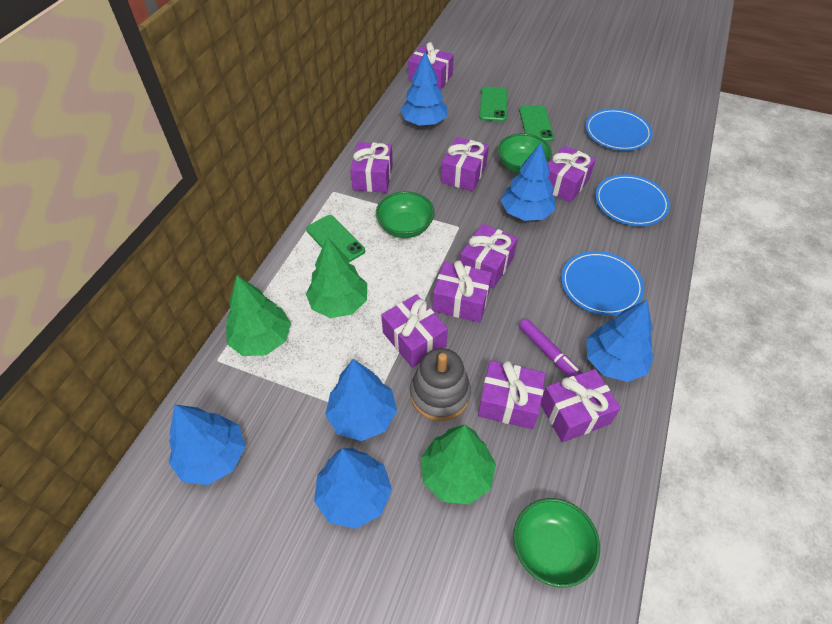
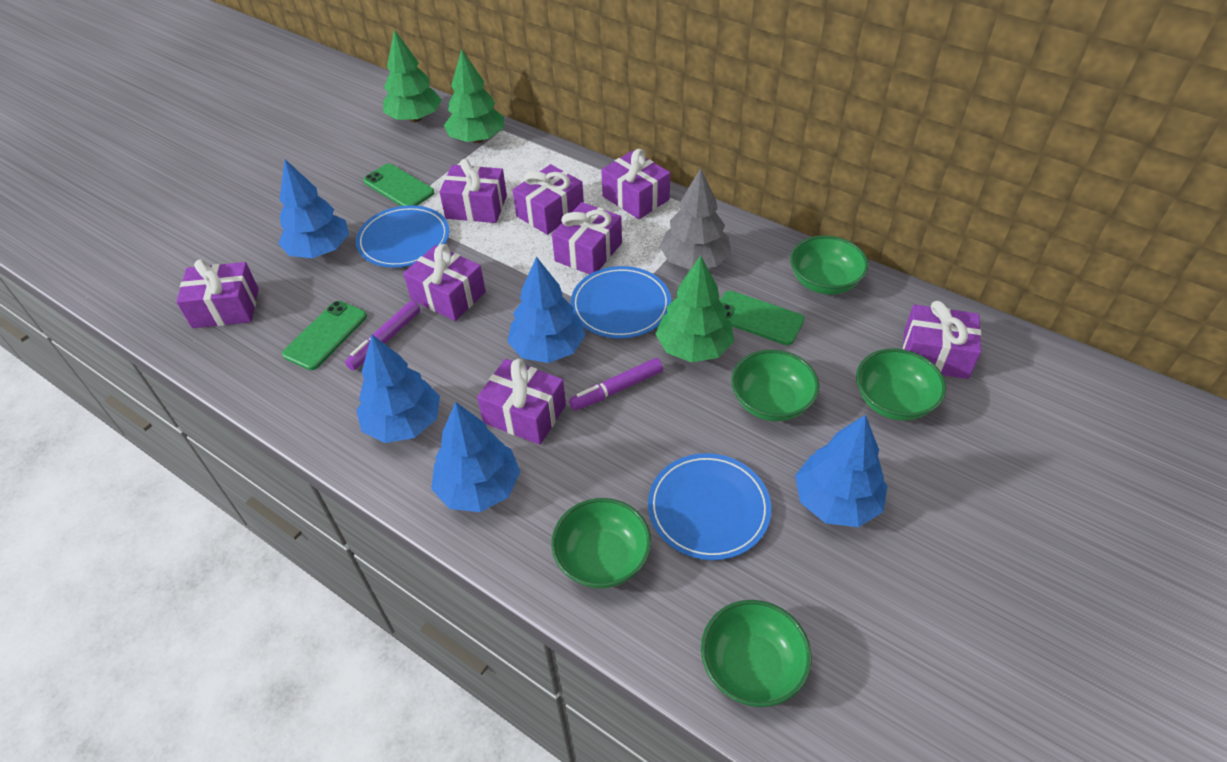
blue tree: [169,405,245,485] [314,448,392,529] [325,359,397,441] [400,52,447,126] [501,143,556,221] [586,300,654,382] = 6 -> [278,159,349,258] [356,335,440,443] [431,402,520,512] [508,257,586,363] [795,415,888,527] = 5
green bowl: [376,191,435,238] [498,133,552,174] [513,498,600,588] = 3 -> [551,498,651,589] [701,600,812,707] [731,350,819,421] [790,235,869,295] [856,348,946,421] = 5
grey stacking toy: [410,348,471,421] = 1 -> none = 0
grey tree: none = 0 -> [660,168,731,270] = 1
purple gift: [350,142,393,193] [381,294,448,368] [408,42,454,90] [432,260,492,323] [441,137,489,191] [460,224,518,288] [478,360,545,429] [541,369,621,443] [548,146,596,203] = 9 -> [176,259,259,328] [403,244,486,321] [439,159,507,223] [477,359,566,445] [513,164,584,235] [552,202,622,274] [601,149,670,219] [903,301,981,379] = 8
purple marker: [519,318,582,377] = 1 -> [345,301,420,370] [569,358,663,411] = 2

